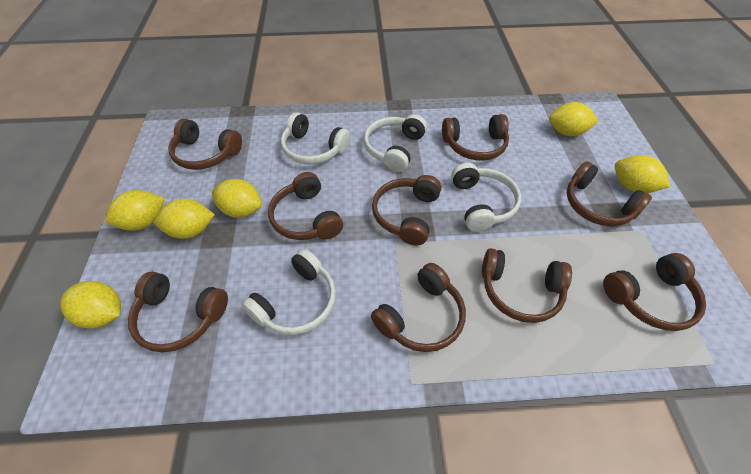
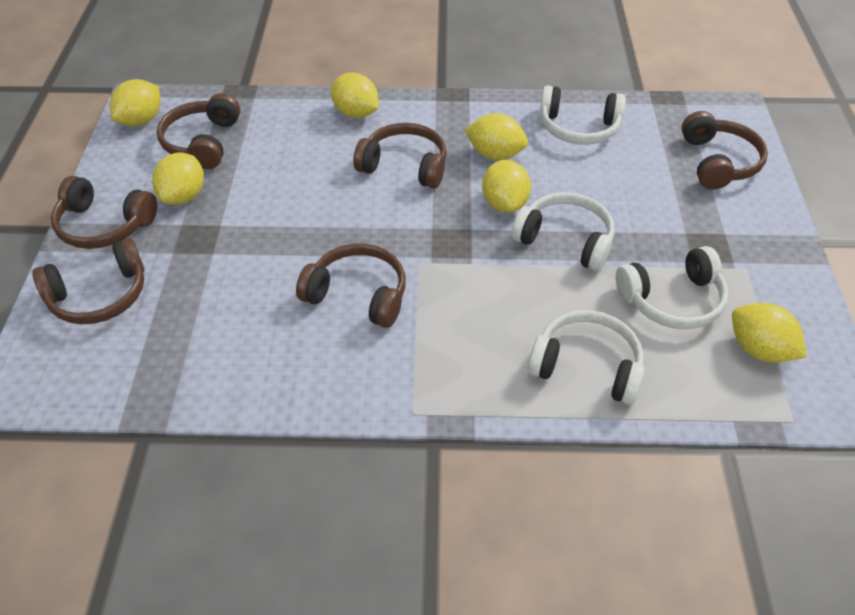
brown headphones: [128,271,228,352] [168,119,242,170] [268,172,343,240] [371,263,466,352] [372,175,441,245] [442,114,509,161] [482,248,572,323] [567,161,652,226] [603,253,706,331] = 9 -> [32,238,144,324] [51,176,157,249] [157,93,240,169] [296,244,406,328] [353,123,447,188] [681,111,768,190] = 6

